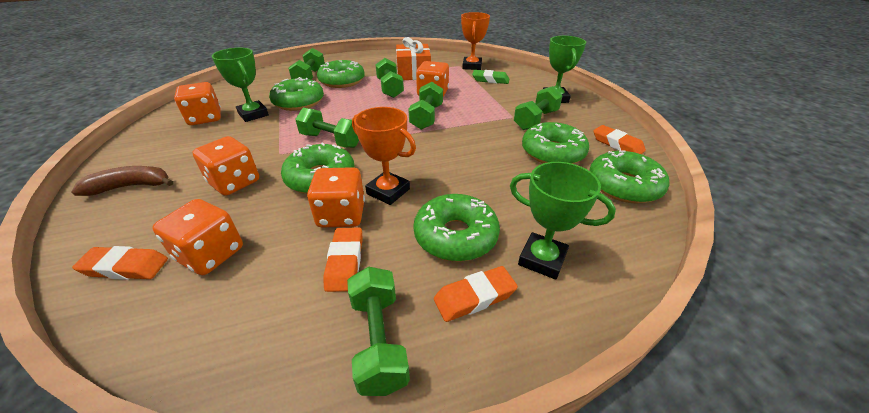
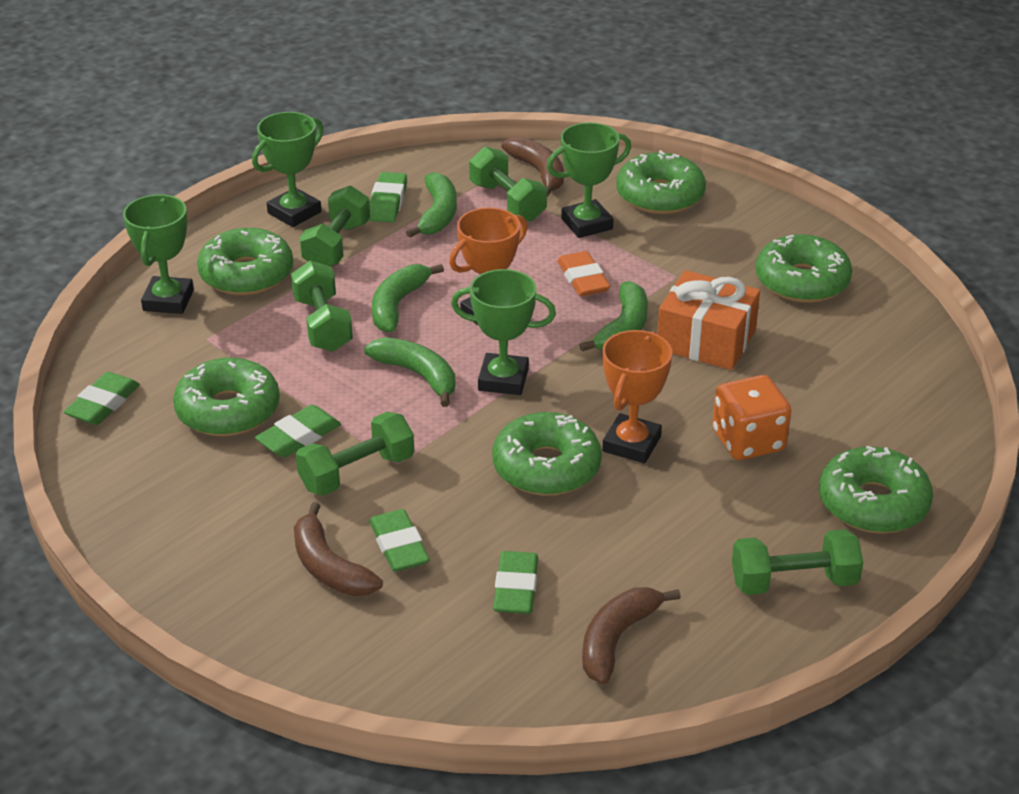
brown banana: [71,166,173,196] = 1 -> [294,502,383,596] [502,136,564,197] [582,587,681,684] = 3
green banana: none = 0 -> [364,337,455,407] [372,264,444,332] [406,172,457,238] [579,281,648,351] = 4
green dumbbell: [288,48,325,79] [295,107,359,148] [347,267,410,396] [375,58,404,98] [408,82,443,130] [514,86,562,130] = 6 -> [291,260,353,352] [296,412,414,496] [300,185,370,266] [469,146,547,222] [732,529,863,595] = 5
green eraser: [472,70,509,84] = 1 -> [64,372,140,425] [255,405,341,457] [369,172,407,223] [369,509,430,572] [493,551,538,614] = 5
green trophy: [212,48,269,122] [510,162,616,280] [543,36,586,103] = 3 -> [123,194,194,314] [252,112,324,227] [451,269,556,395] [547,122,631,238] = 4
orange dice: [152,199,243,275] [174,82,221,125] [192,136,259,196] [307,167,365,228] [416,61,449,97] = 5 -> [712,375,791,460] = 1
orange eraser: [72,246,168,280] [323,227,362,292] [434,266,518,322] [593,125,646,154] = 4 -> [557,251,610,296] = 1

